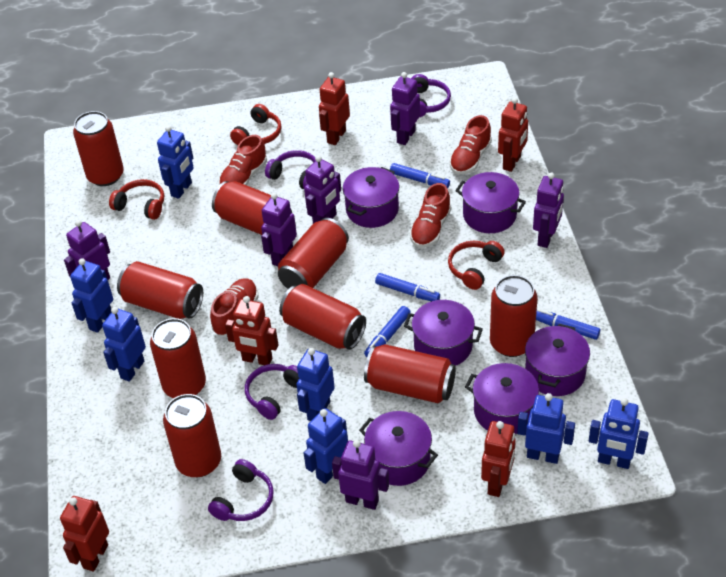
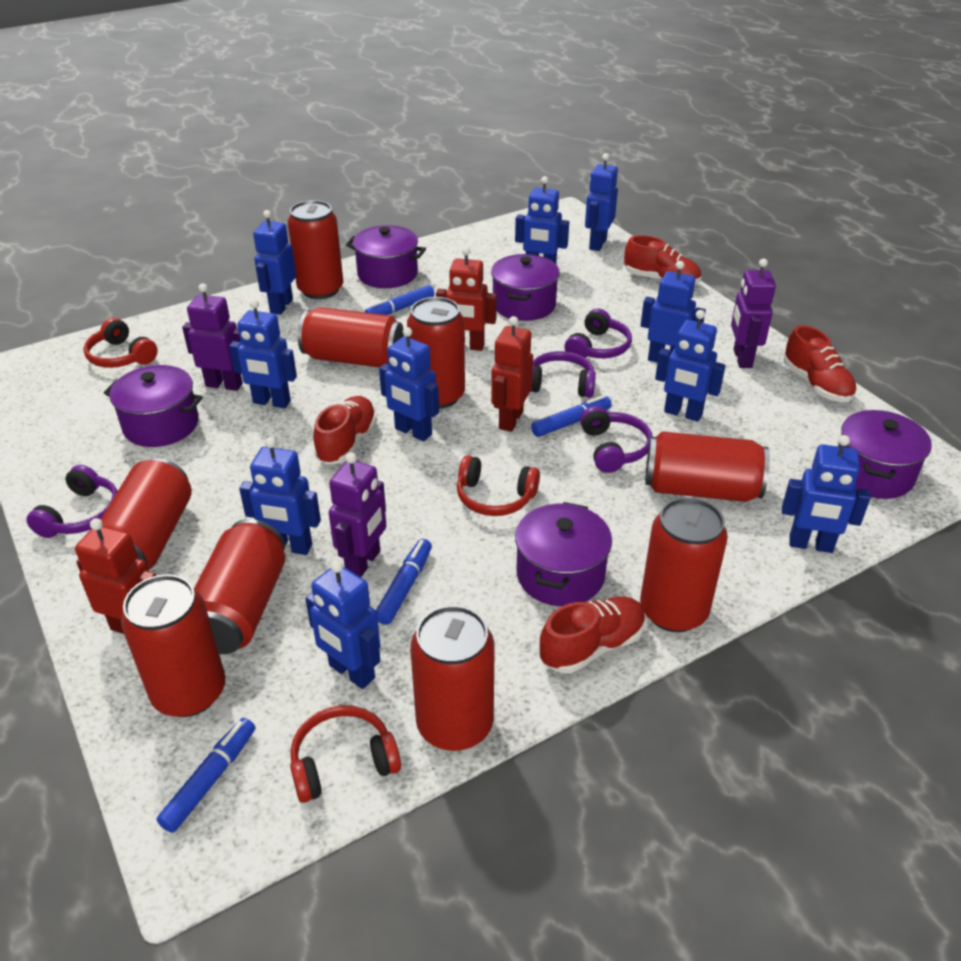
blue robot: [70,258,113,333] [102,307,146,382] [157,125,194,199] [296,348,335,421] [304,408,348,484] [517,393,575,464] [589,398,649,469] = 7 -> [229,299,297,408] [239,437,321,555] [253,210,296,315] [305,560,380,689] [379,327,439,441] [515,176,569,264] [585,153,618,251] [641,261,706,362] [655,310,726,422] [782,435,871,553] = 10
purple pot: [343,167,399,228] [359,411,438,486] [404,300,483,366] [455,172,526,233] [465,363,539,434] [525,324,590,396] = 6 -> [104,365,203,447] [346,225,426,288] [491,254,560,321] [515,502,612,606] [838,410,932,499] = 5
purple robot: [64,220,110,280] [261,193,297,266] [304,156,341,224] [332,440,389,510] [390,72,420,145] [533,172,564,248] = 6 -> [182,283,243,391] [329,453,386,577] [731,259,776,368] = 3
red robot: [60,496,109,572] [225,296,278,365] [319,72,350,145] [481,421,516,497] [498,98,528,172] = 5 -> [75,518,156,634] [436,247,497,351] [491,316,533,432] = 3

